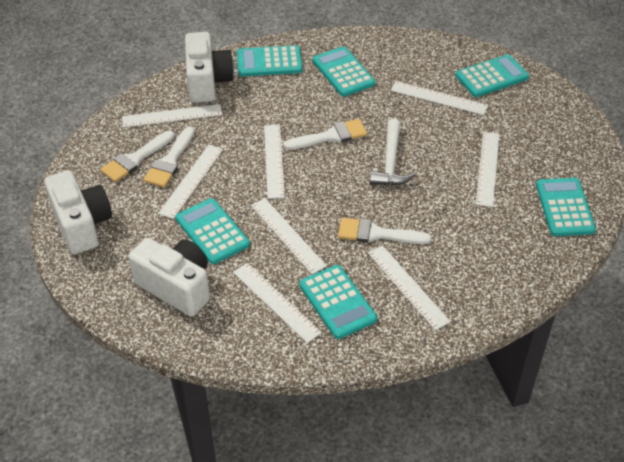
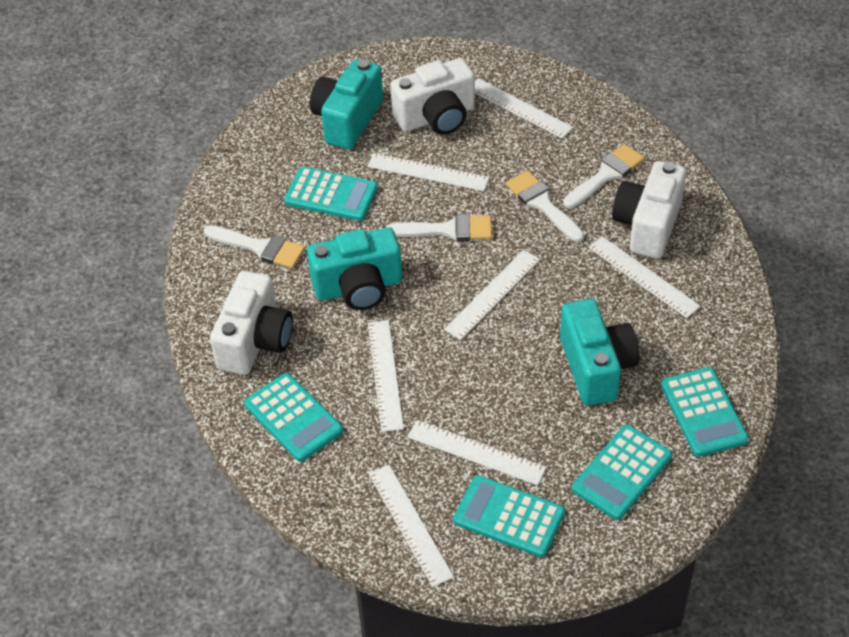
turquoise calculator: [176,198,250,264] [237,45,303,76] [299,265,377,339] [313,46,375,97] [456,54,529,97] [536,178,596,236] = 6 -> [244,373,343,462] [284,167,378,221] [453,475,565,557] [572,425,672,520] [661,367,749,457] = 5
turquoise camera: none = 0 -> [307,227,402,310] [310,59,383,149] [560,299,639,406] = 3
white hammer: [370,118,416,185] = 1 -> none = 0
white ruler: [122,104,222,128] [158,145,223,219] [233,263,322,343] [251,198,327,274] [264,125,285,199] [368,245,451,330] [391,81,488,115] [476,132,499,207] = 8 -> [367,153,490,191] [368,320,404,432] [369,465,454,587] [407,420,546,486] [444,250,540,340] [475,78,573,139] [588,236,701,318] = 7

